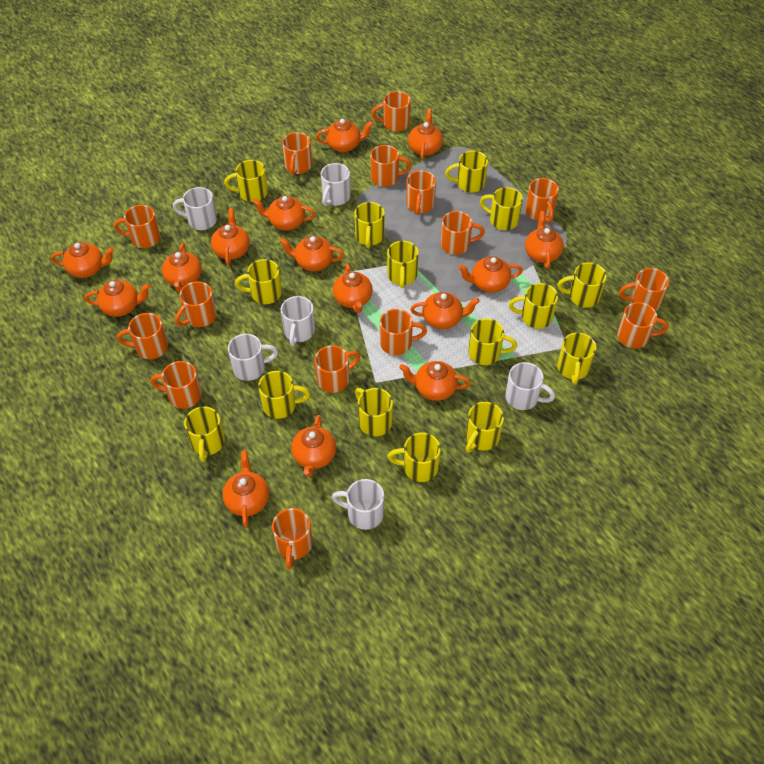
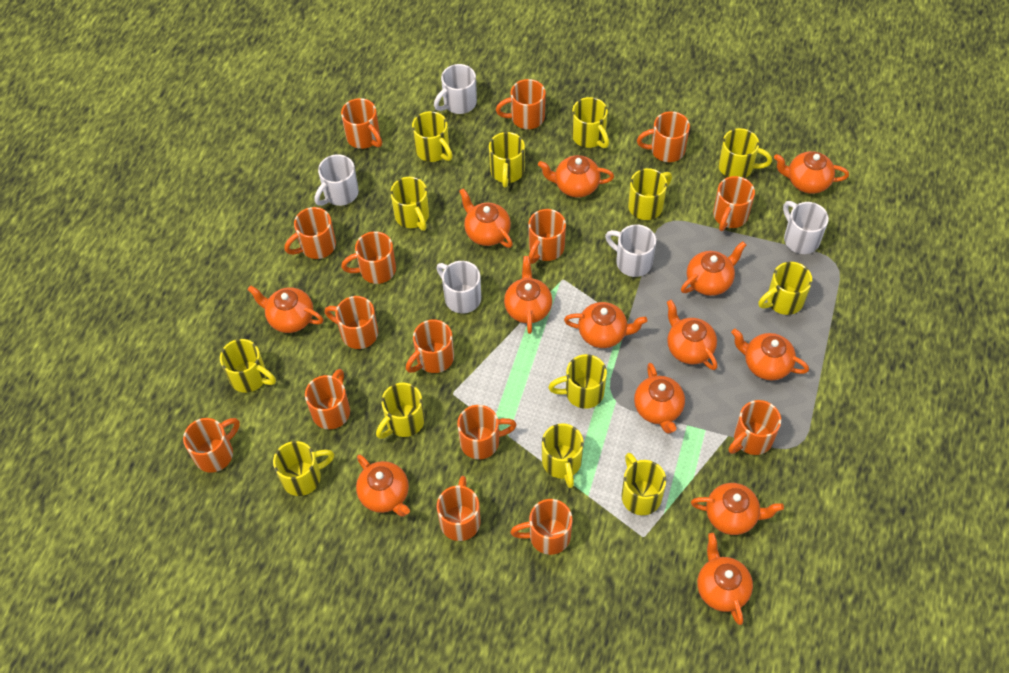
orange teapot: [51,242,114,278] [85,280,150,317] [162,243,202,292] [211,208,250,266] [223,450,269,527] [253,196,316,230] [279,236,344,271] [291,415,336,477] [315,119,374,152] [333,263,373,313] [399,361,471,401] [408,109,443,160] [410,292,480,329] [458,256,523,293] [525,211,564,269] = 15 -> [247,285,324,333] [356,454,410,516] [459,188,513,248] [504,256,552,334] [538,155,614,198] [564,302,647,348] [634,363,685,434] [667,300,718,370] [681,241,746,296] [691,483,784,535] [697,533,753,625] [731,329,809,380] [774,151,849,194] = 13
white mug: [173,187,217,230] [228,334,278,381] [280,296,315,346] [321,163,351,206] [332,479,384,530] [505,362,555,410] = 6 -> [314,154,359,206] [434,64,477,114] [436,261,481,313] [605,224,656,277] [783,201,829,254] = 5
yellow mug: [184,406,225,462] [224,160,268,202] [235,259,282,304] [258,371,310,419] [354,202,385,248] [355,388,393,436] [387,241,419,288] [388,432,441,482] [445,151,488,193] [466,402,504,453] [468,319,517,365] [480,187,523,230] [509,283,558,329] [557,262,607,308] [557,332,596,384] = 15 -> [220,339,276,393] [273,441,334,496] [376,383,425,439] [390,177,429,231] [412,111,453,162] [489,132,525,188] [542,423,584,488] [548,354,607,409] [572,97,609,148] [621,453,666,515] [628,168,672,220] [718,128,772,178] [758,262,812,315] = 13

